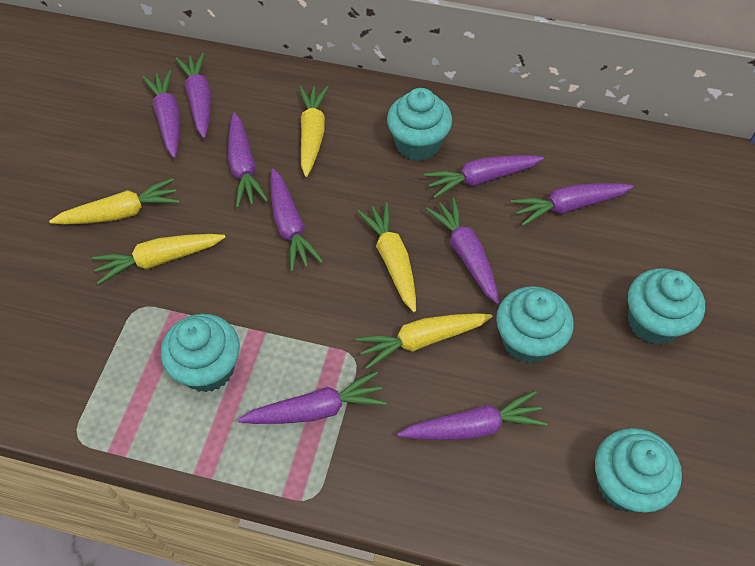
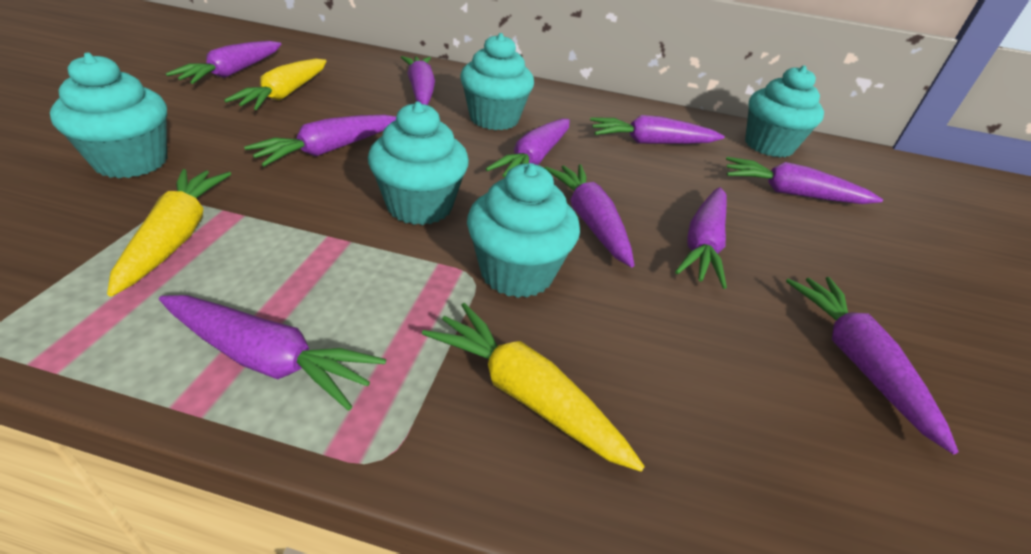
purple carrot: [142,70,180,158] [176,53,211,139] [228,112,268,208] [238,371,386,424] [270,168,323,272] [397,391,547,440] [424,155,544,198] [426,198,500,305] [511,183,634,226] = 9 -> [159,295,386,411] [166,41,281,84] [244,115,397,167] [401,56,435,105] [486,119,570,177] [545,164,635,268] [590,115,725,144] [675,187,727,289] [726,157,883,204] [786,277,959,454] = 10
yellow carrot: [49,178,180,225] [92,234,225,285] [299,86,328,177] [355,313,493,369] [357,202,416,312] = 5 -> [107,169,231,297] [224,59,326,110] [422,303,645,472] = 3

